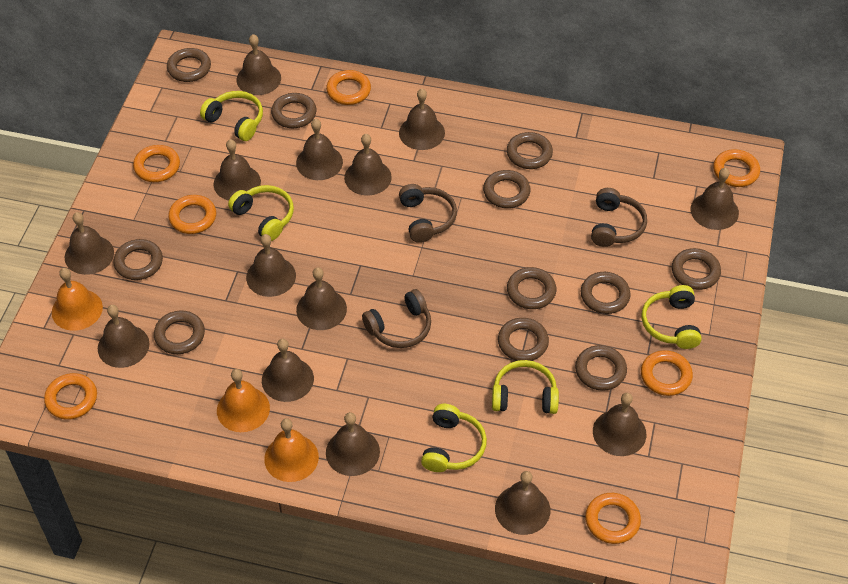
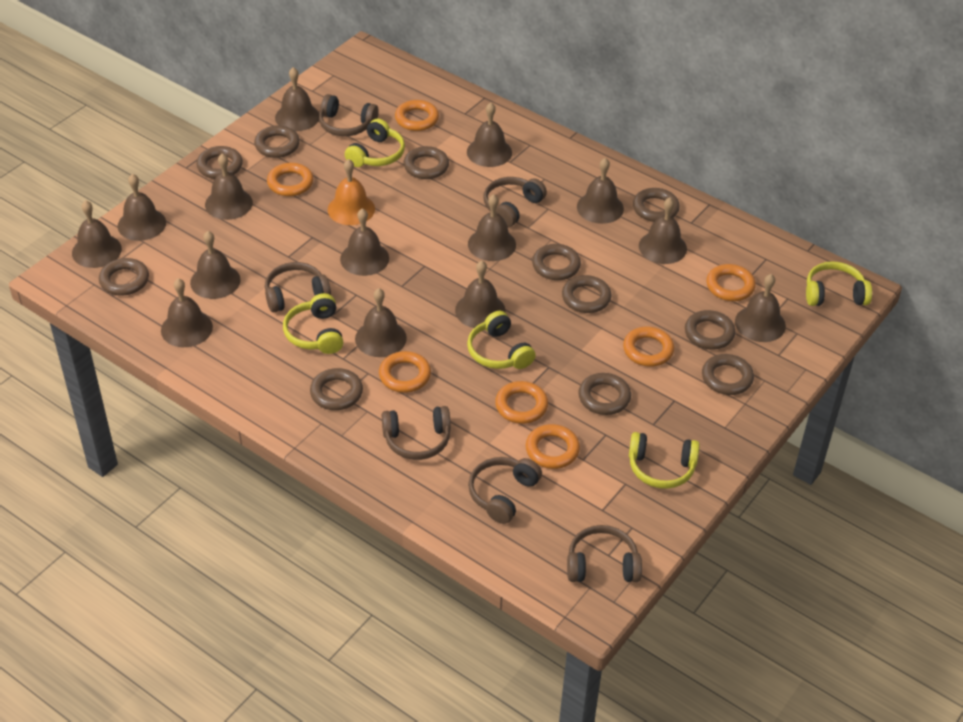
brown headphones: [362,289,431,348] [399,184,457,243] [591,188,647,247] = 3 -> [265,262,331,312] [319,94,379,136] [382,406,451,460] [468,457,542,524] [484,177,547,227] [567,525,642,582] = 6
orange bell: [52,268,103,331] [217,369,270,432] [264,418,319,482] = 3 -> [328,159,375,225] = 1

